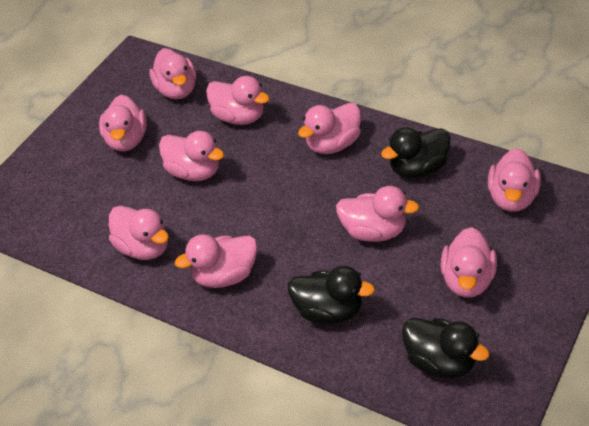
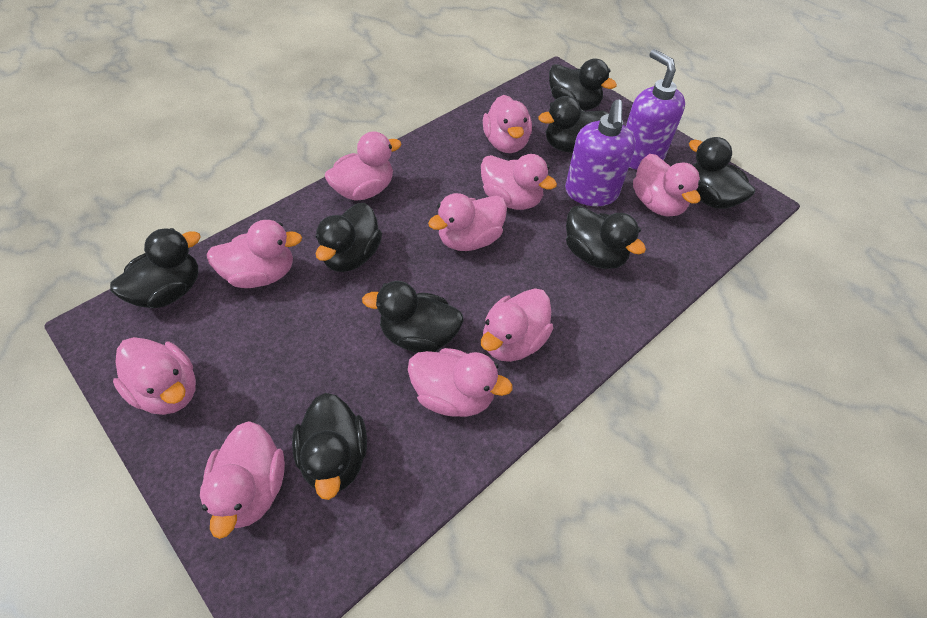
black duck: [288,266,375,324] [381,127,451,178] [402,318,490,378] = 3 -> [110,228,201,308] [292,393,367,500] [316,203,382,272] [362,281,464,353] [538,96,609,152] [549,58,617,111] [566,206,646,269] [689,137,755,209] = 8
purple soap dispenser: none = 0 -> [565,99,636,206] [626,49,685,170] = 2

